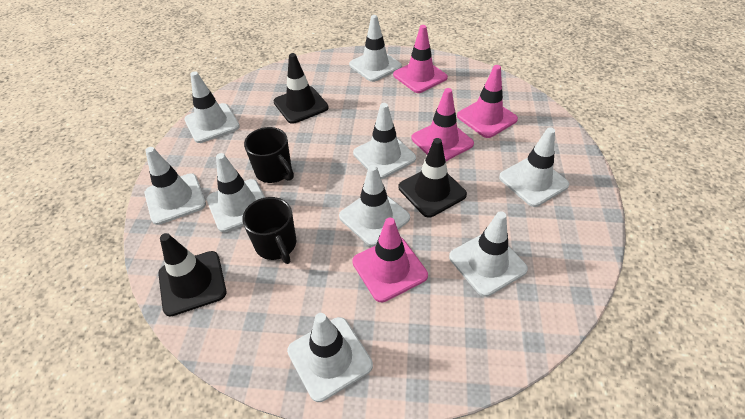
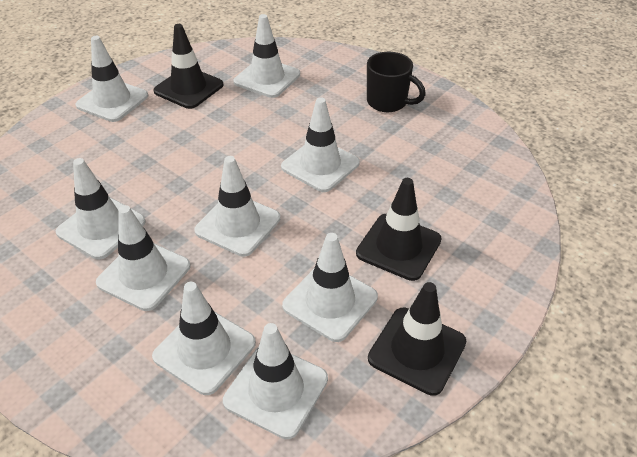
black mug: [242,197,296,264] [244,127,294,183] = 2 -> [367,52,426,112] = 1
pink traffic cone: [352,218,428,302] [393,25,448,93] [411,88,474,161] [457,65,518,138] = 4 -> none = 0

